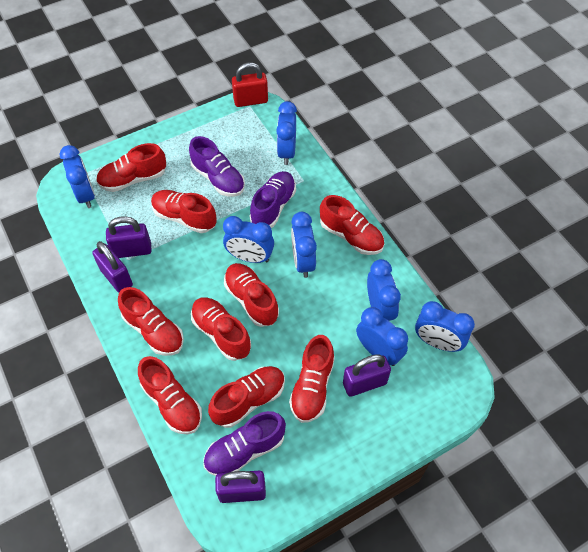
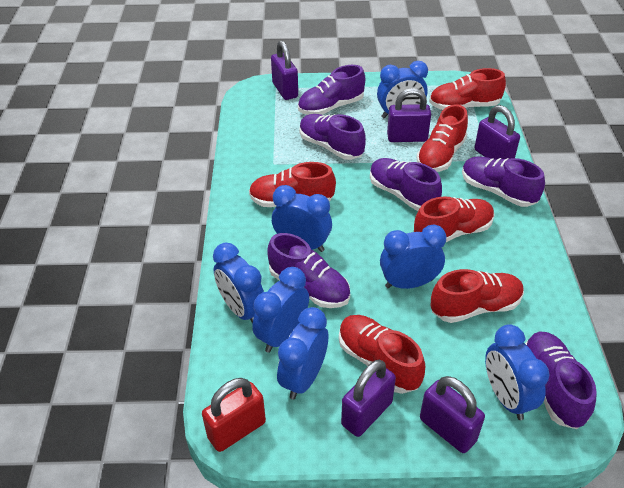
purple padlock: [92,241,133,293] [106,216,152,258] [215,471,266,503] [343,354,391,397] = 4 -> [271,41,298,100] [341,360,396,437] [387,88,431,142] [420,376,485,453] [474,105,520,160] = 5
purple shoe: [189,136,245,197] [203,411,286,476] [250,171,296,228] = 3 -> [268,233,350,308] [298,65,365,115] [299,114,366,160] [370,158,442,211] [462,156,545,207] [525,332,597,429] = 6
red shoe: [96,143,166,192] [118,287,184,356] [138,356,202,435] [151,190,217,233] [191,297,251,361] [208,366,285,428] [224,263,279,327] [289,335,335,423] [320,195,384,255] = 9 -> [249,162,336,207] [339,315,425,394] [414,196,495,242] [417,104,468,172] [429,68,506,110] [431,269,524,323] = 6

